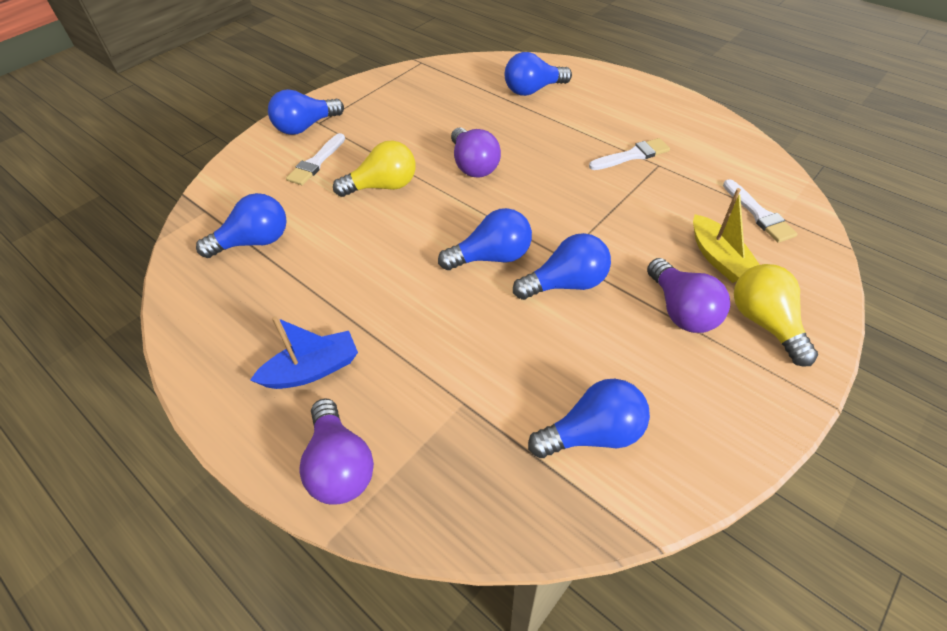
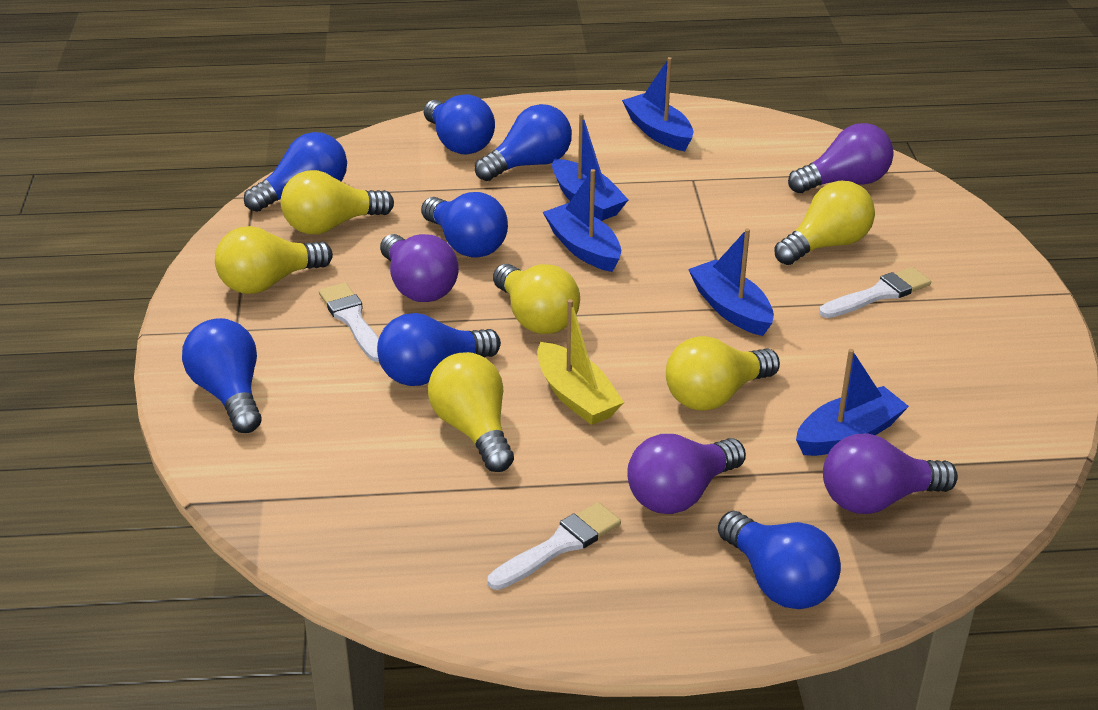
blue boat: [250,316,358,389] = 1 -> [543,169,621,272] [552,113,628,221] [622,57,694,151] [688,228,774,336] [796,349,909,456] = 5
blue light bulb: [196,193,287,258] [268,89,344,135] [438,208,532,270] [505,52,572,96] [513,233,611,300] [528,379,650,458] = 6 -> [182,318,262,433] [244,132,347,212] [377,313,501,386] [421,192,508,258] [424,94,495,154] [475,104,572,181] [718,511,841,609] = 7
purple light bulb: [299,399,374,505] [451,128,501,177] [647,258,730,333] = 3 -> [380,234,459,302] [627,434,746,514] [788,123,894,193] [823,434,958,514] = 4
yellow light bulb: [333,140,415,197] [734,264,818,367] = 2 -> [215,226,333,294] [281,170,394,234] [428,352,514,472] [493,264,580,334] [666,336,780,411] [774,181,875,265] = 6

